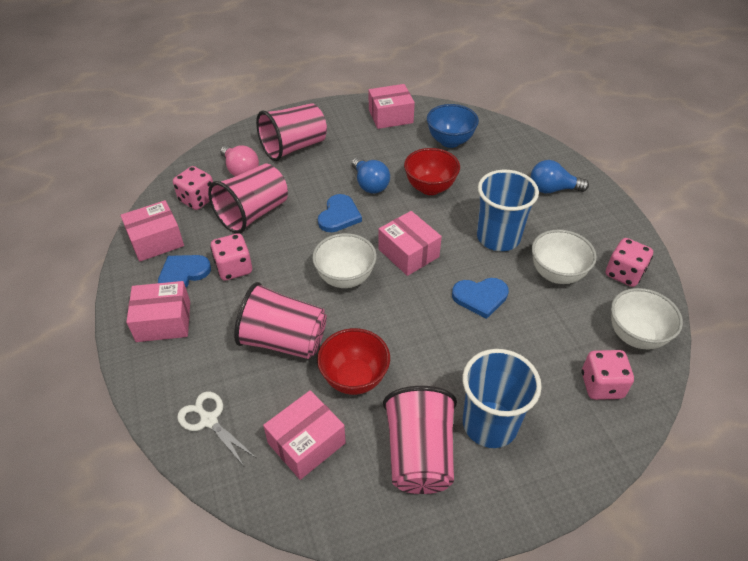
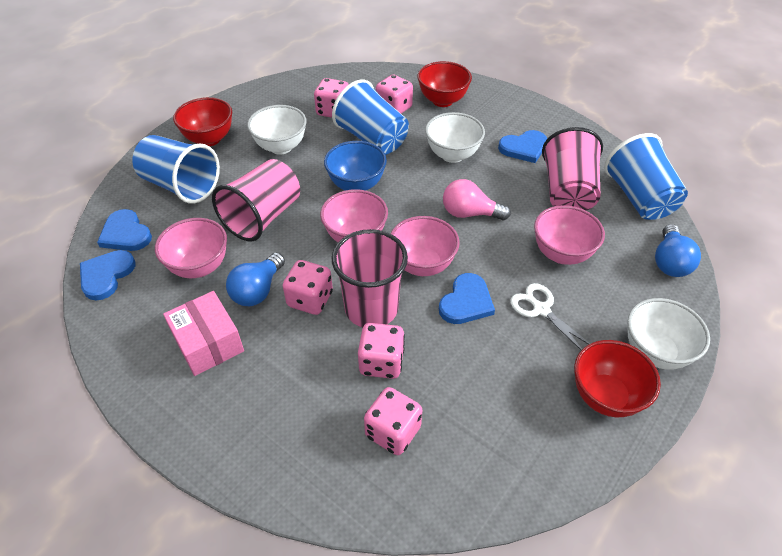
blue cup: [463,349,542,448] [477,170,539,251] = 2 -> [132,135,220,204] [332,79,409,155] [604,133,688,220] = 3
blue heart: [158,255,211,288] [318,194,362,232] [452,278,509,319] = 3 -> [80,250,136,301] [97,209,152,251] [439,273,495,324] [498,130,547,163] = 4
pink bowl: none = 0 -> [155,218,227,278] [320,189,388,242] [391,216,460,276] [534,205,605,265] = 4
pink box: [121,200,184,262] [126,281,190,342] [263,390,346,480] [369,84,415,129] [378,211,442,276] = 5 -> [163,291,244,376] = 1
pink cup: [208,164,288,233] [234,282,327,359] [256,103,327,161] [383,386,457,494] = 4 -> [212,159,300,242] [332,229,408,327] [542,127,603,210] = 3
pink dice: [173,166,213,210] [210,233,252,281] [582,350,634,400] [606,238,653,287] = 4 -> [283,260,333,315] [314,78,349,118] [358,323,405,379] [364,387,422,455] [376,75,413,114] = 5
red bowl: [317,328,390,395] [404,148,460,195] = 2 -> [173,97,232,146] [418,61,472,107] [574,340,661,417] = 3

